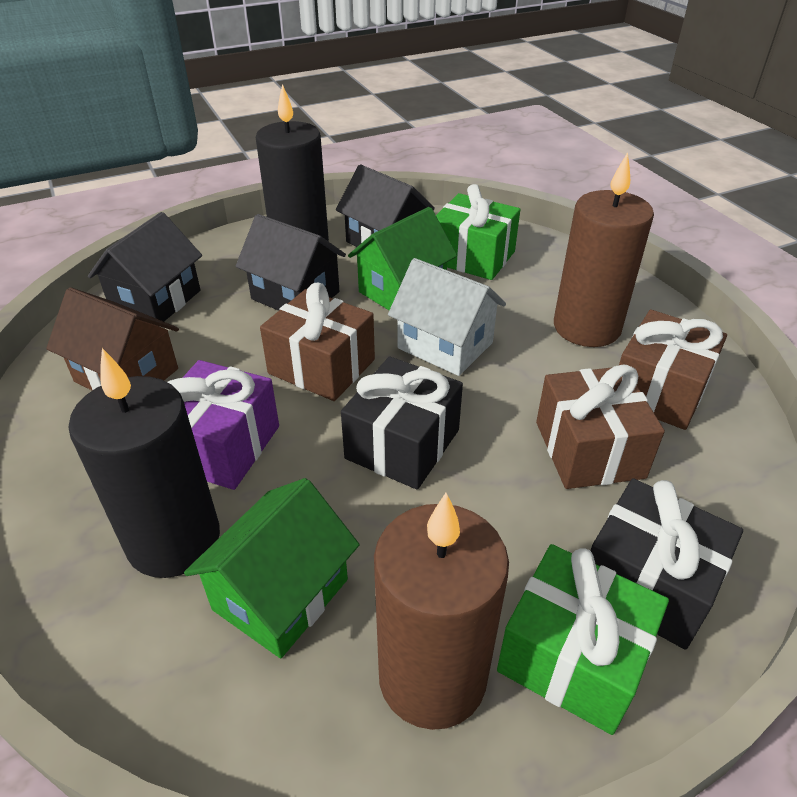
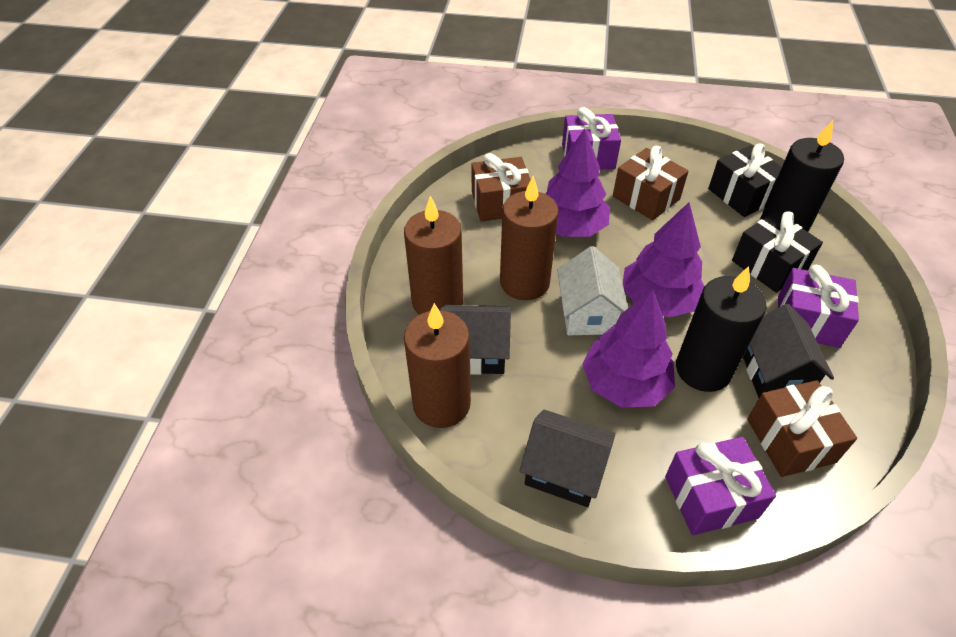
brown candle: [374,493,509,730] [554,152,654,347] = 2 -> [404,196,463,315] [404,303,471,428] [500,176,559,300] = 3
brown house: [46,287,179,391] = 1 -> none = 0
green gift: [436,184,520,280] [497,544,669,735] = 2 -> none = 0
green house: [184,478,360,658] [348,207,457,310] = 2 -> none = 0
purple gift: [168,360,279,490] = 1 -> [562,107,621,170] [665,437,776,535] [778,265,859,348] = 3
purple tree: none = 0 -> [545,128,610,237] [582,290,675,408] [623,203,705,318] = 3

